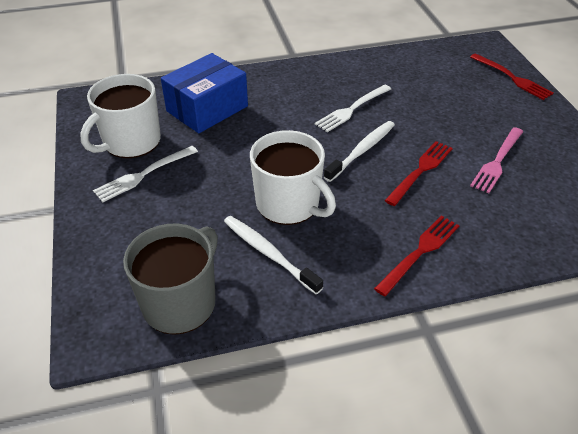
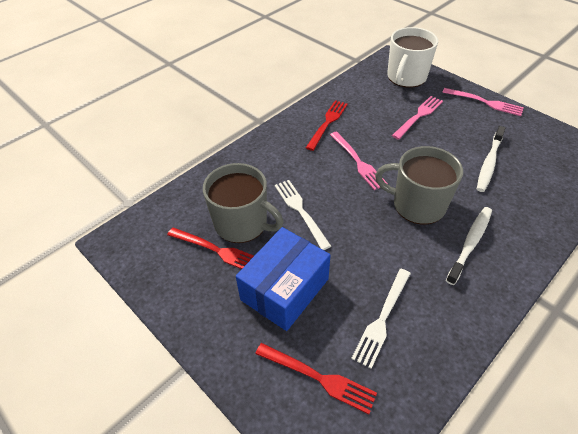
grey mug: [123,224,218,335] = 1 -> [203,163,284,243] [375,146,463,225] = 2
pink fork: [470,127,523,194] = 1 -> [330,132,388,190] [392,96,443,140] [442,88,524,116] = 3
white mug: [80,74,161,158] [250,130,336,225] = 2 -> [387,27,438,88] = 1

